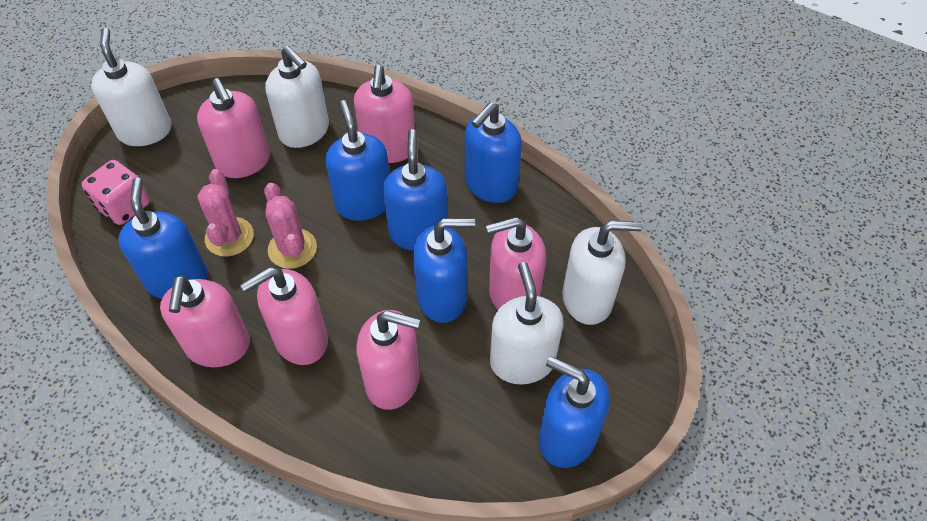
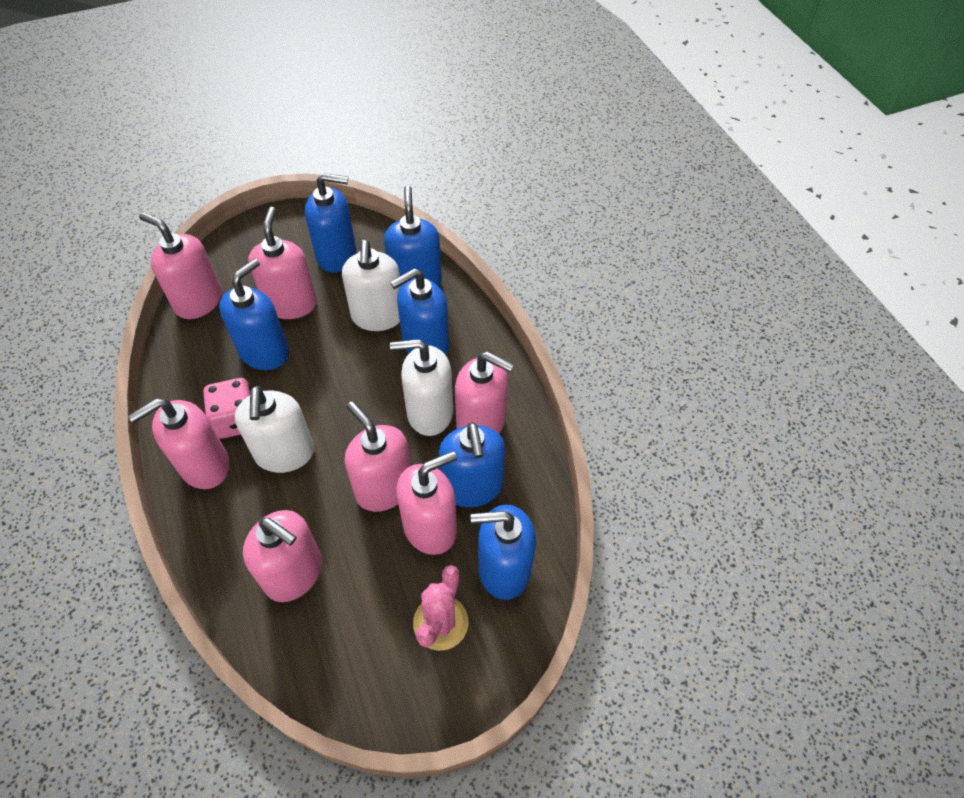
pink cactus: [197,169,254,257] [264,183,317,269] = 2 -> [413,565,469,651] = 1
pink soap dispenser: [160,275,250,367] [197,78,270,178] [240,267,328,365] [354,65,415,163] [356,310,420,410] [486,217,546,310] = 6 -> [128,399,230,489] [139,212,222,319] [243,510,322,602] [248,207,317,319] [345,402,411,512] [396,451,457,555] [455,352,514,433] = 7
white soap dispenser: [91,28,171,146] [265,46,329,148] [490,262,564,385] [562,221,642,325] = 4 -> [235,386,314,473] [342,240,401,331] [390,339,453,436] = 3

